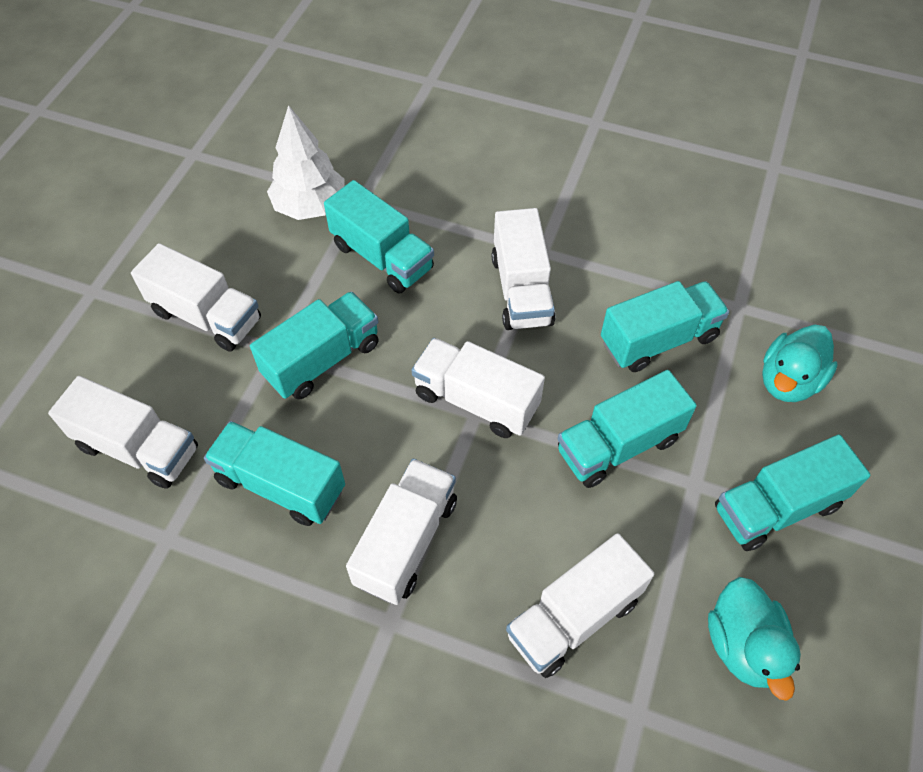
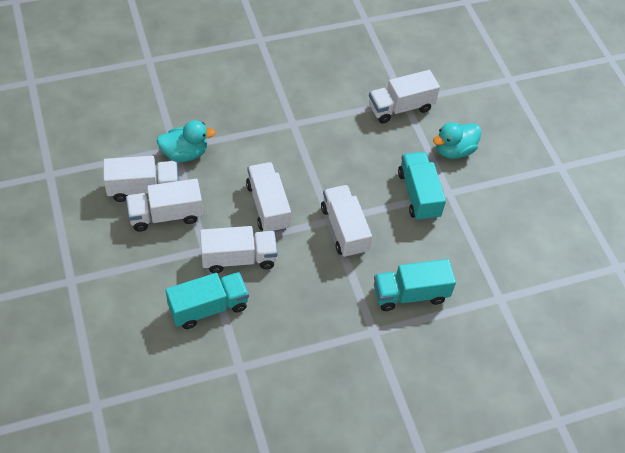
turquoise truck: [204,421,345,526] [250,291,379,400] [324,180,434,294] [558,370,697,488] [601,281,729,372] [715,435,871,551] = 6 -> [166,272,249,329] [374,259,456,311] [398,152,446,221] = 3
white tree: [267,105,345,220] = 1 -> none = 0

